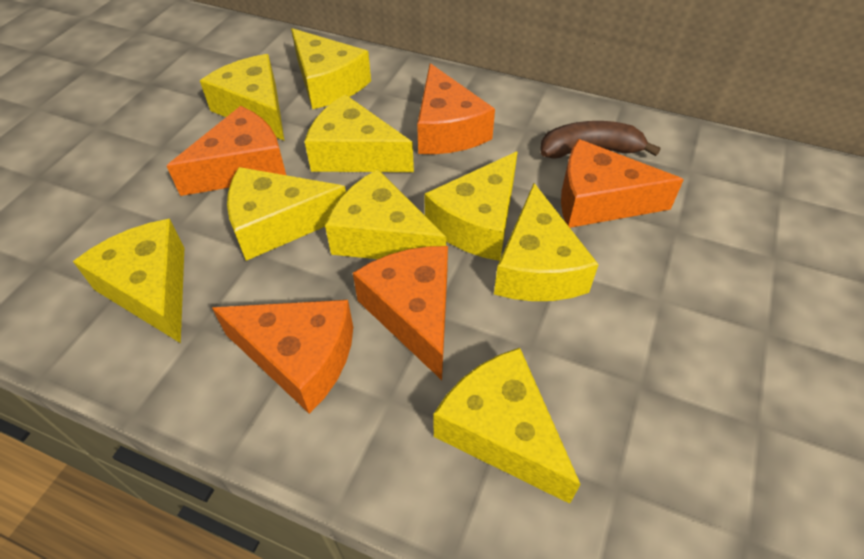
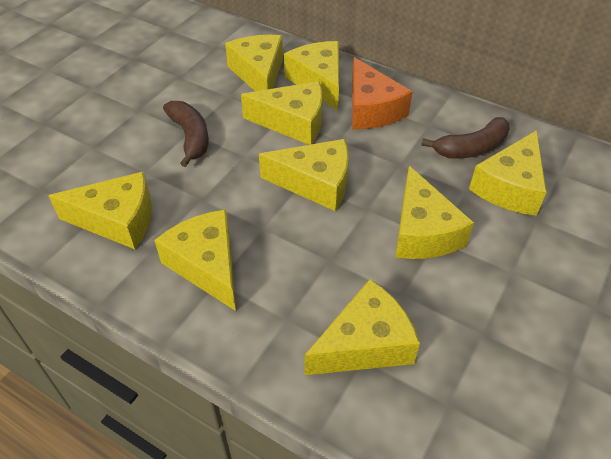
brown banana: [540,121,661,159] = 1 -> [163,101,209,167] [421,117,510,159] = 2
orange cheese: [167,106,286,196] [212,300,353,414] [353,246,448,380] [417,63,495,154] [561,139,684,228] = 5 -> [352,57,413,129] = 1

